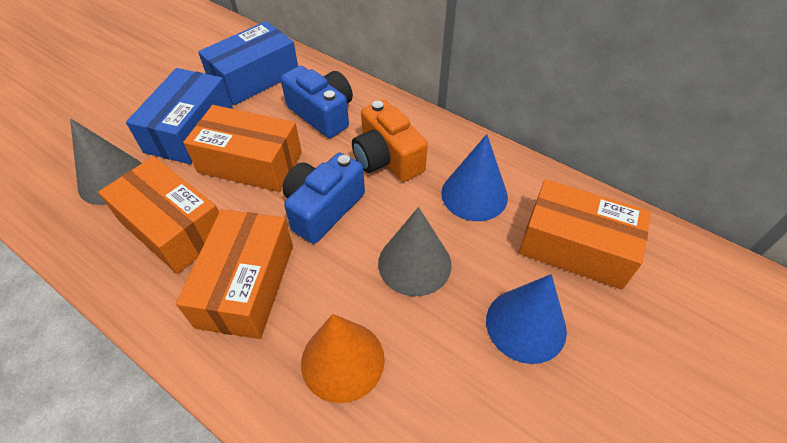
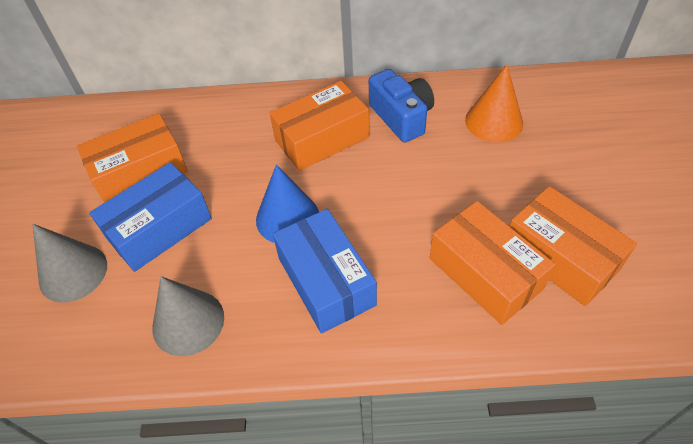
blue camera: [281,66,353,138] [282,153,365,244] = 2 -> [369,69,434,143] = 1
blue cone: [441,134,508,221] [486,274,567,364] = 2 -> [256,165,319,243] = 1
orange camera: [352,100,428,182] = 1 -> none = 0

